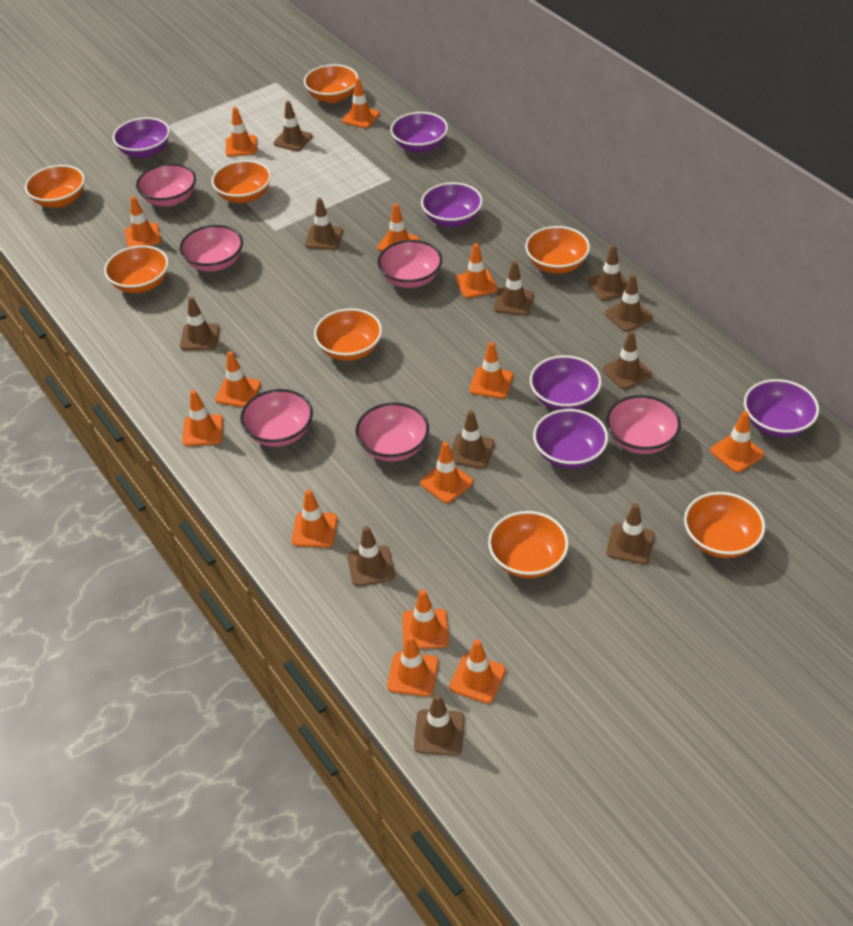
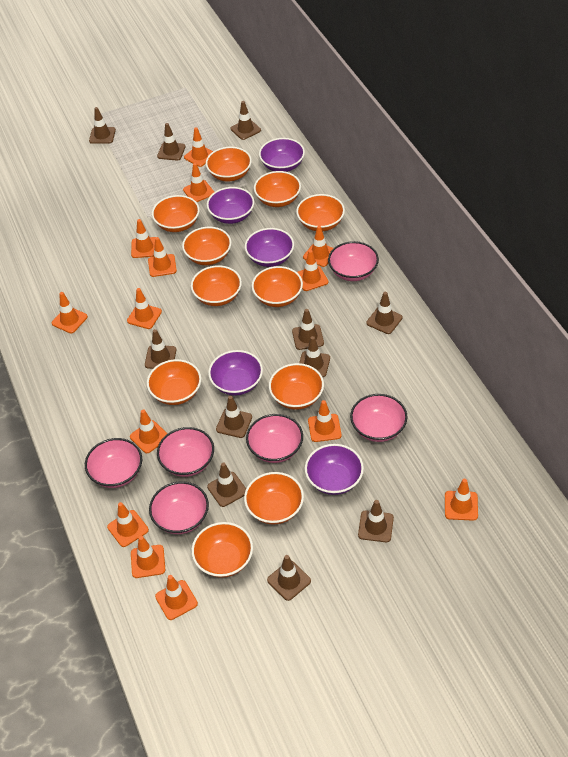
orange bowl: [25,165,85,208] [104,245,169,293] [212,160,271,203] [304,64,358,103] [314,308,382,361] [488,511,569,578] [525,226,590,274] [684,492,765,558] = 8 -> [147,359,201,405] [152,195,200,232] [182,227,232,265] [191,265,242,306] [192,522,253,578] [206,147,252,182] [244,472,304,525] [252,266,303,307] [254,171,301,207] [269,363,324,410] [296,194,345,231] = 11
purple bowl: [112,117,170,158] [390,112,448,153] [421,182,483,227] [530,355,602,410] [533,409,608,469] [744,379,819,438] = 6 -> [207,187,254,224] [208,350,263,396] [245,228,294,267] [259,138,305,172] [305,444,364,495] = 5

